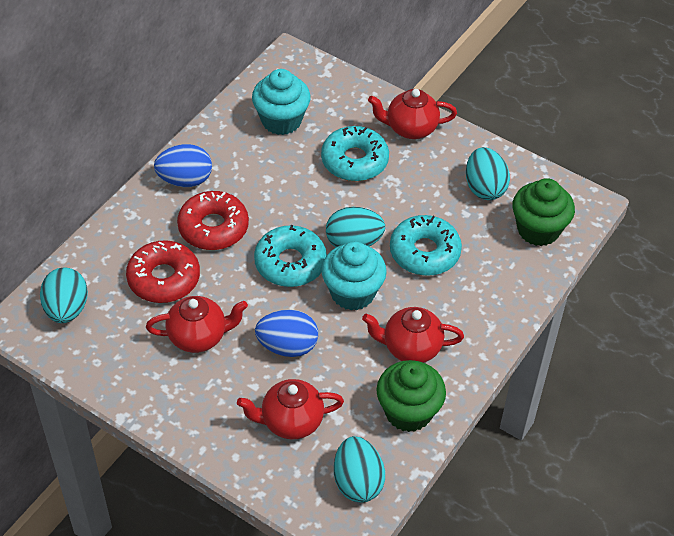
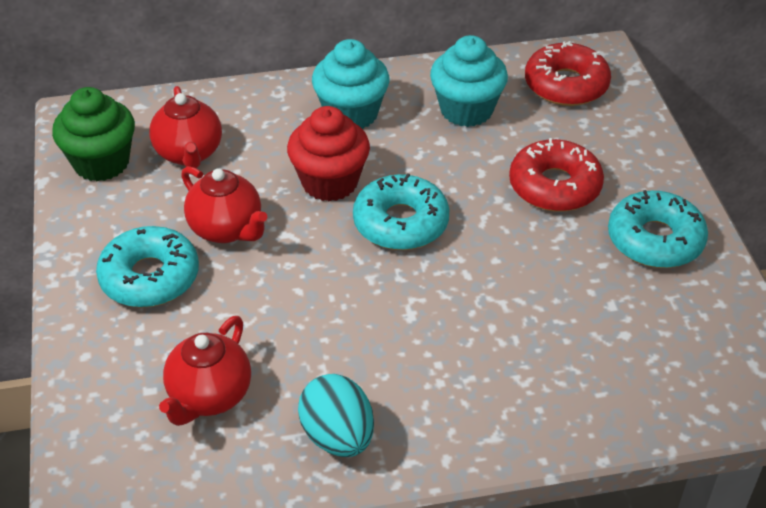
blue egg: [154,144,212,187] [255,309,318,357] = 2 -> none = 0
green cupcake: [376,360,446,432] [513,178,575,246] = 2 -> [52,87,135,181] = 1
red cupcake: none = 0 -> [287,106,370,201] = 1
red teapot: [146,296,248,353] [237,379,344,439] [362,307,464,363] [368,89,457,139] = 4 -> [149,86,222,168] [159,316,251,426] [181,166,268,243] = 3
turquoise egg: [40,267,88,323] [326,207,385,247] [334,436,385,503] [466,147,510,200] = 4 -> [298,374,374,457] = 1

